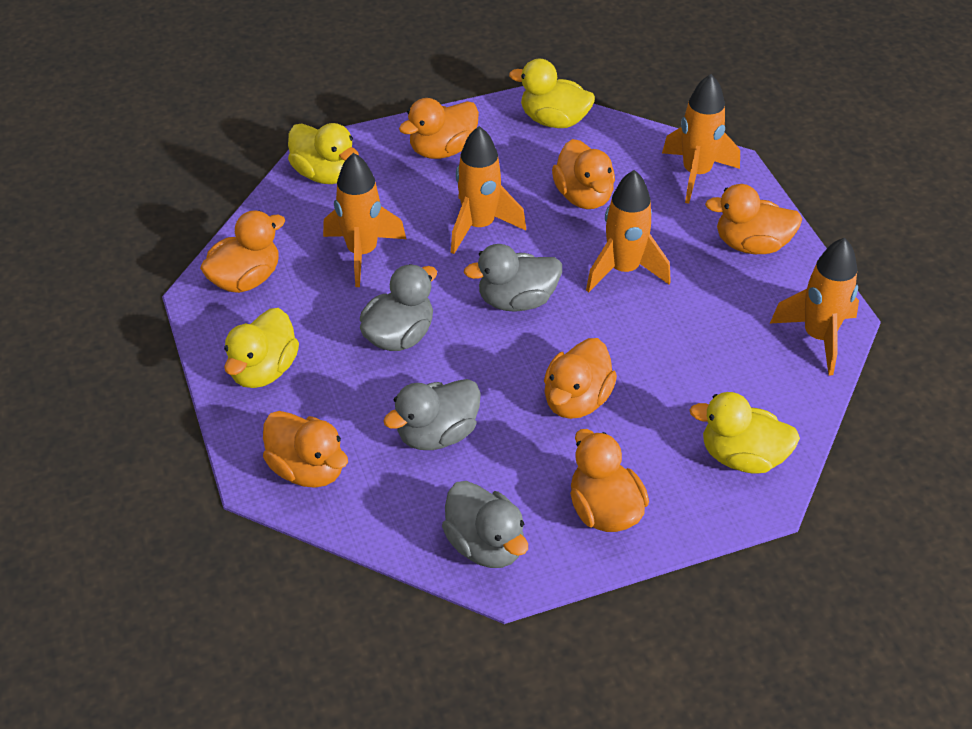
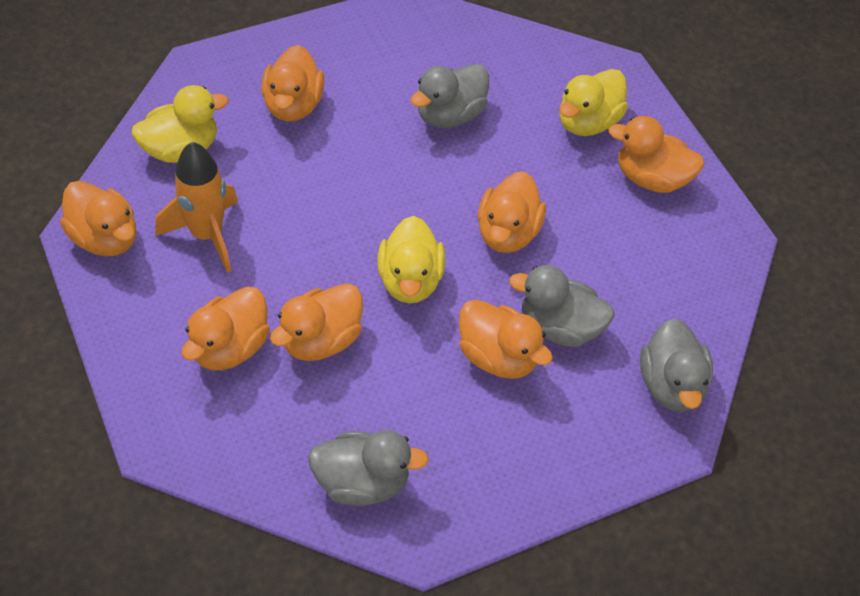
orange rocket: [323,153,406,287] [451,126,526,254] [586,170,671,293] [662,74,740,204] [770,238,859,376] = 5 -> [156,142,238,273] = 1
yellow duck: [224,308,299,388] [288,123,359,184] [509,59,595,128] [690,392,800,474] = 4 -> [132,85,228,163] [377,216,446,304] [559,69,628,136] = 3

